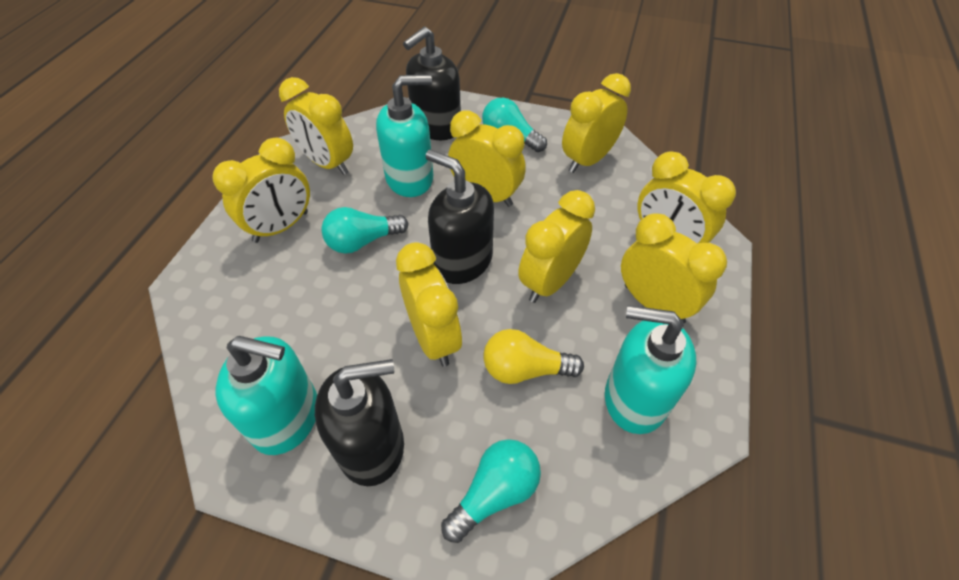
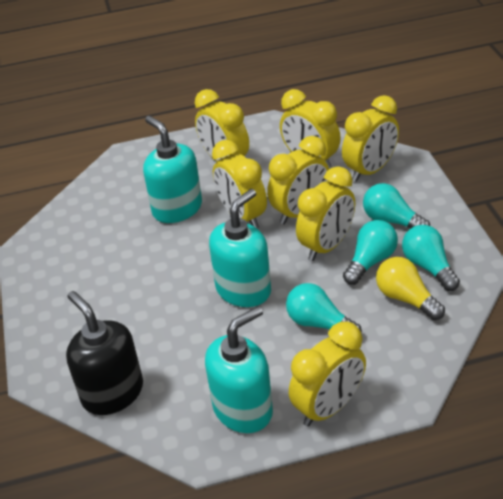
black soap dispenser: [315,359,404,486] [403,27,461,140] [426,149,494,284] = 3 -> [66,291,143,415] = 1
turquoise light bulb: [321,207,409,253] [441,439,541,543] [482,98,547,152] = 3 -> [286,283,362,333] [343,220,398,285] [363,183,430,229] [402,225,460,291] = 4
yellow clock: [212,138,310,243] [279,77,353,175] [396,242,462,367] [448,110,526,207] [518,190,595,303] [562,73,631,173] [621,213,727,324] [637,151,736,244] = 8 -> [195,89,249,161] [212,140,267,228] [267,136,329,225] [280,89,341,169] [289,322,366,427] [296,166,355,261] [342,95,399,182] = 7

